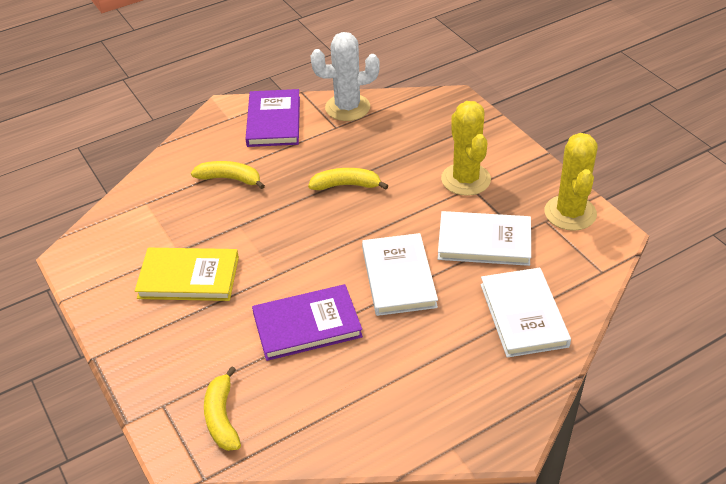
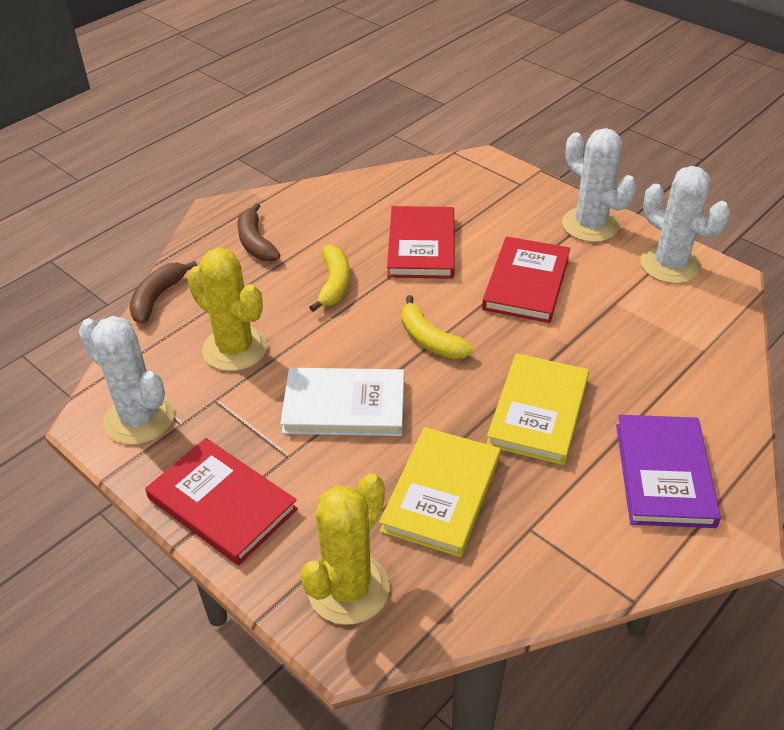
brown banana: none = 0 -> [129,261,197,324] [237,203,280,261] = 2
purple book: [245,89,300,147] [252,284,363,361] = 2 -> [616,415,721,528] = 1
red book: none = 0 -> [145,438,298,566] [387,206,455,279] [482,236,570,323] = 3
white book: [362,233,438,316] [438,211,531,266] [480,268,571,358] = 3 -> [280,368,404,436] = 1
white cactus: [311,32,380,121] = 1 -> [79,316,174,445] [562,128,637,242] [641,166,730,284] = 3
yellow banana: [191,161,265,189] [204,366,241,451] [308,168,388,190] = 3 -> [309,245,350,312] [401,295,474,359] = 2
yellow book: [135,248,239,301] = 1 -> [379,427,500,557] [486,353,589,465] = 2

